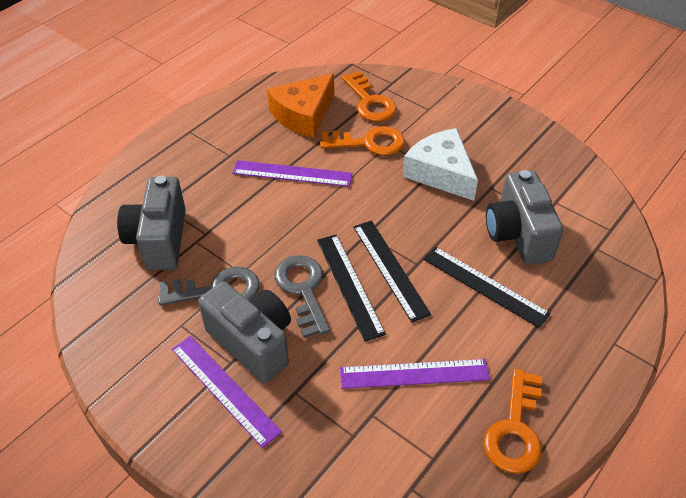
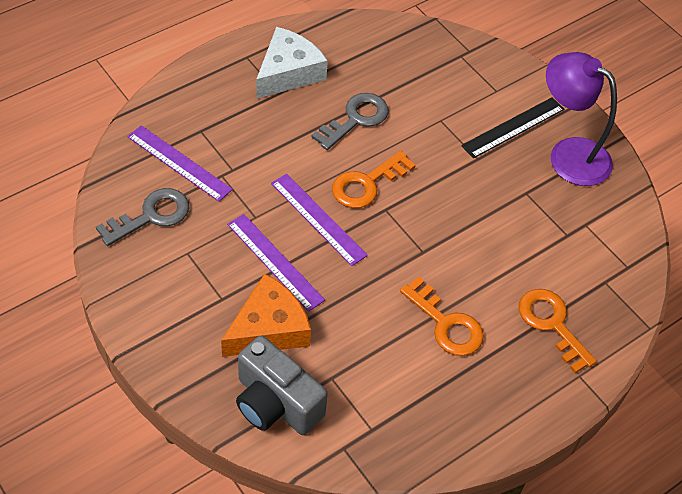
black ruler: [317,234,386,341] [353,221,431,323] [423,247,550,328] = 3 -> [461,97,564,158] = 1
grey camera: [117,176,186,270] [198,282,291,383] [486,170,563,265] = 3 -> [236,336,328,435] = 1
purple lamp: none = 0 -> [546,52,617,186] = 1

